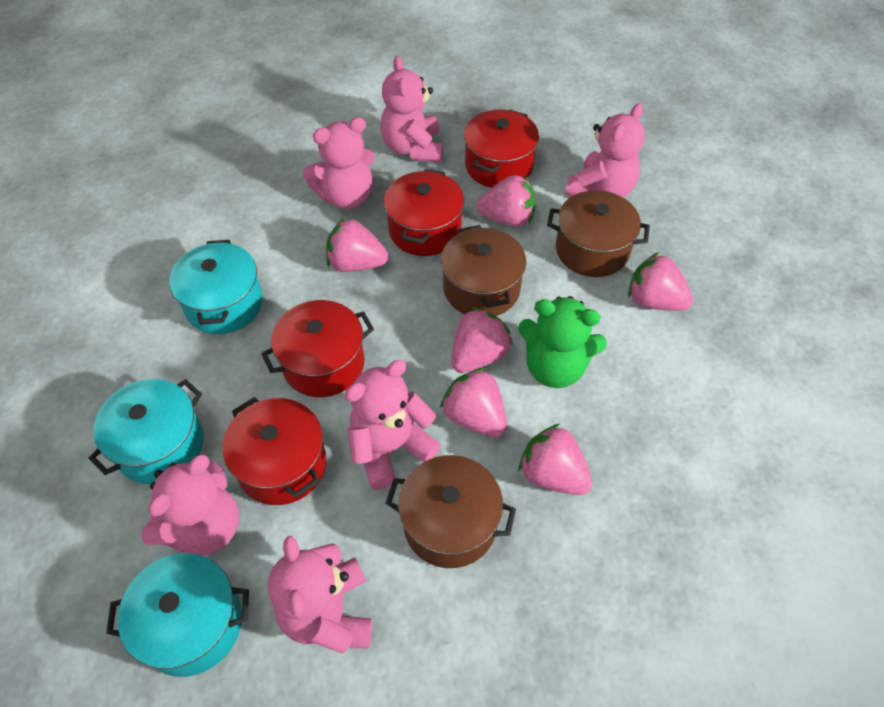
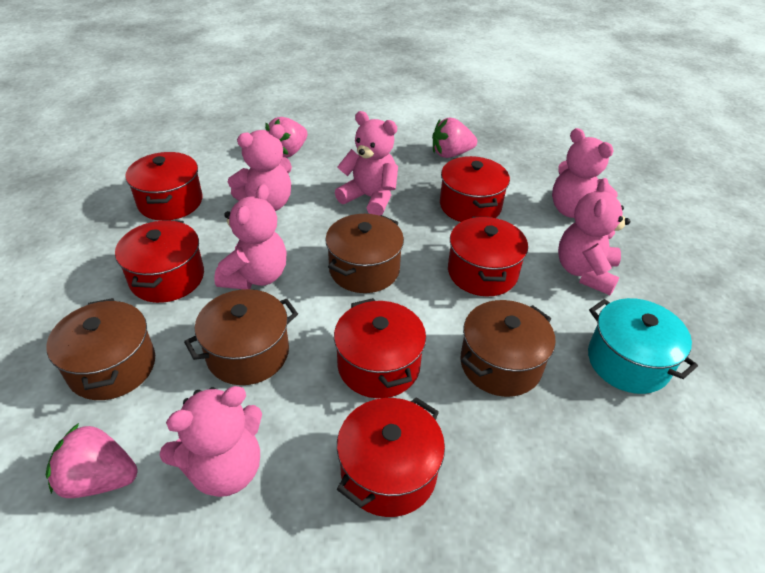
brown pot: [385,455,516,568] [441,225,526,316] [547,190,650,277] = 3 -> [46,298,155,400] [184,289,298,385] [325,214,404,293] [460,300,556,397] = 4
green teddy bear: [518,296,607,388] = 1 -> none = 0
pink strawberry: [326,217,388,272] [440,367,507,437] [451,307,513,373] [476,175,536,227] [518,424,592,495] [628,252,693,311] = 6 -> [46,423,137,498] [265,117,308,157] [432,117,477,158] = 3
red pot: [222,397,327,505] [261,300,374,397] [384,169,464,256] [464,109,539,188] = 4 -> [115,220,204,303] [125,152,202,221] [334,298,426,398] [337,397,445,517] [440,156,510,222] [448,217,528,296] = 6
turquoise pot: [88,379,204,484] [106,553,249,677] [169,240,263,334] = 3 -> [588,298,698,394] = 1

